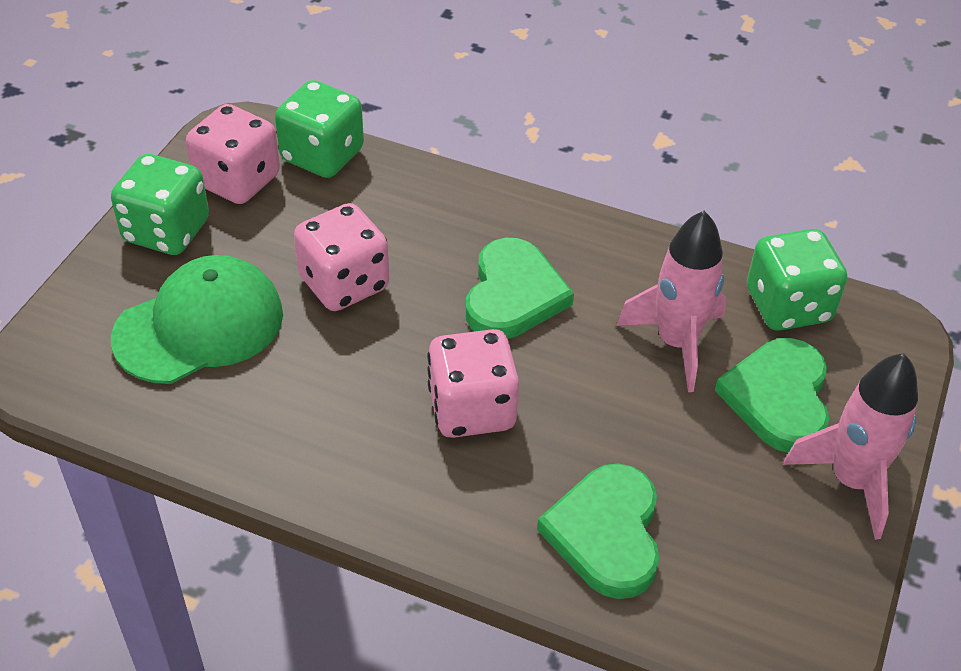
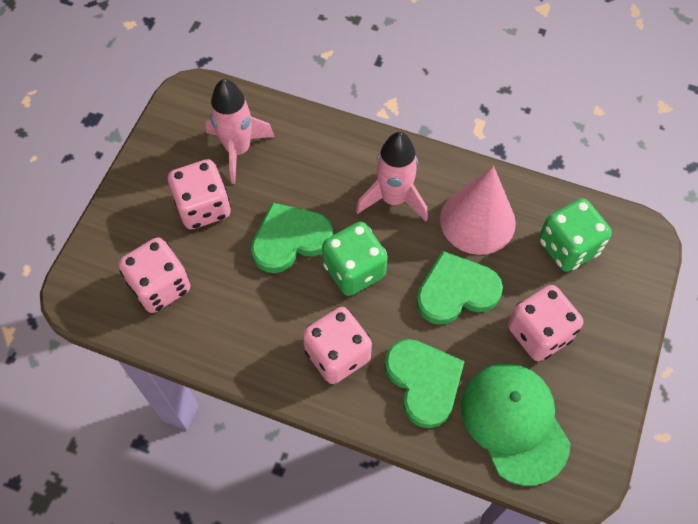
green dice: [111,154,209,255] [275,80,364,178] [747,229,847,331] = 3 -> [322,222,388,296] [539,198,612,272] = 2
pink cone: none = 0 -> [440,166,516,255] = 1
pink dice: [186,104,280,204] [294,203,389,311] [427,329,519,438] = 3 -> [119,237,191,313] [168,159,231,229] [302,307,372,384] [508,285,583,361] = 4

